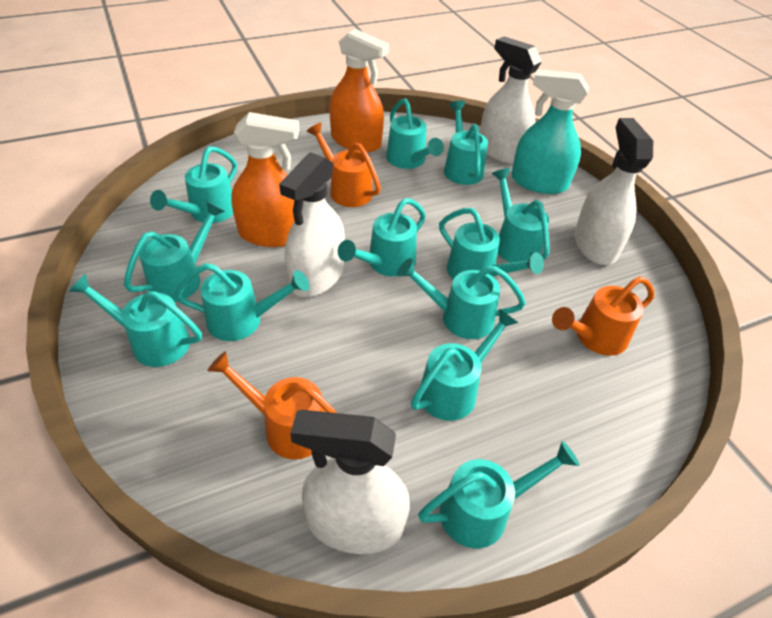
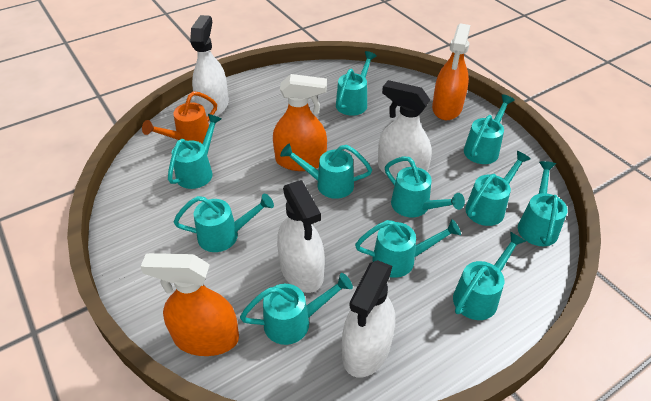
orange spray bottle: [231,112,300,247] [329,29,389,153] = 2 -> [140,253,239,356] [273,74,327,171] [432,23,470,120] = 3
orange watering can: [207,351,337,460] [307,123,381,207] [552,276,654,356] = 3 -> [142,91,217,144] = 1
turquoise spray bottle: [511,69,589,194] = 1 -> none = 0
turquoise watering can: [69,274,202,367] [124,201,225,302] [150,146,237,223] [174,263,309,341] [338,198,426,277] [386,98,444,169] [397,258,526,339] [411,309,518,421] [418,441,580,548] [439,208,544,279] [444,100,488,185] [492,168,550,263] = 12 -> [168,114,221,189] [173,193,274,252] [240,273,353,345] [280,144,372,199] [336,51,377,116] [355,219,461,278] [385,157,465,217] [453,232,526,320] [464,94,515,164] [465,151,531,226] [518,161,568,246] = 11

